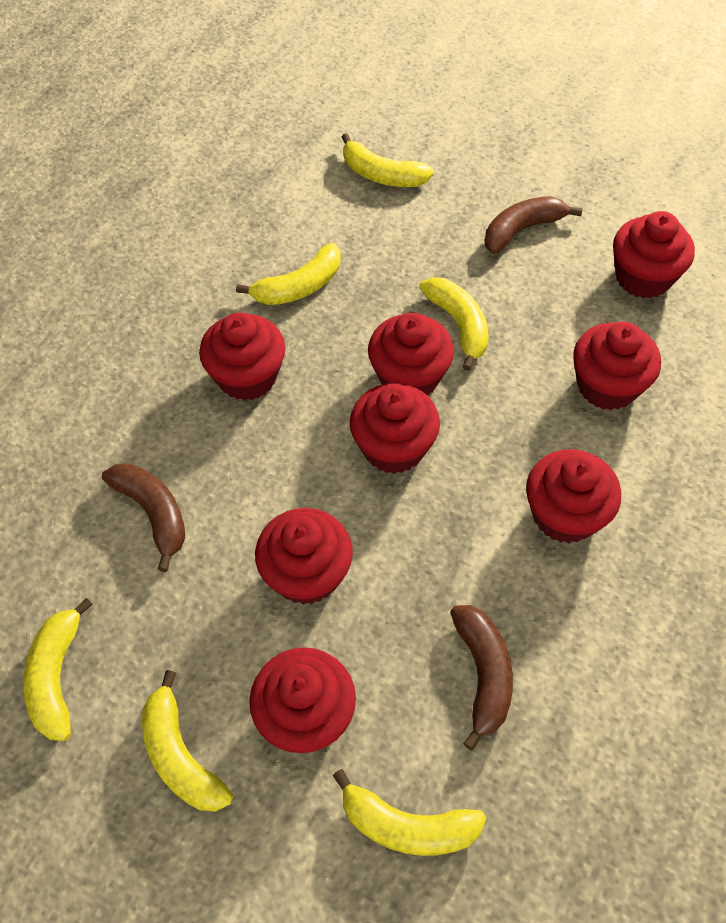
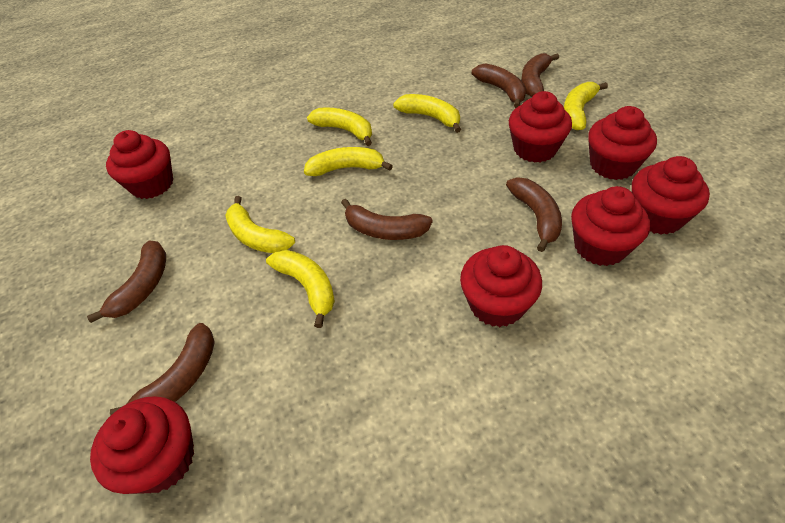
brown banana: [102,463,185,572] [450,605,513,750] [485,196,583,254] = 3 -> [87,241,166,323] [110,323,215,415] [341,199,433,240] [472,63,526,108] [506,177,562,252] [521,53,559,97] = 6
red cupcake: [199,313,285,401] [249,647,356,753] [255,508,353,605] [350,383,440,474] [368,313,454,396] [526,449,621,543] [573,322,661,410] [613,211,695,299] = 8 -> [90,396,194,494] [106,130,173,199] [460,245,542,327] [509,91,572,163] [571,186,650,266] [588,106,657,180] [632,156,710,235] = 7

